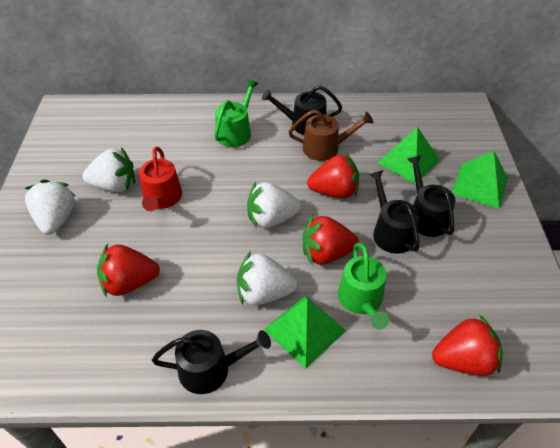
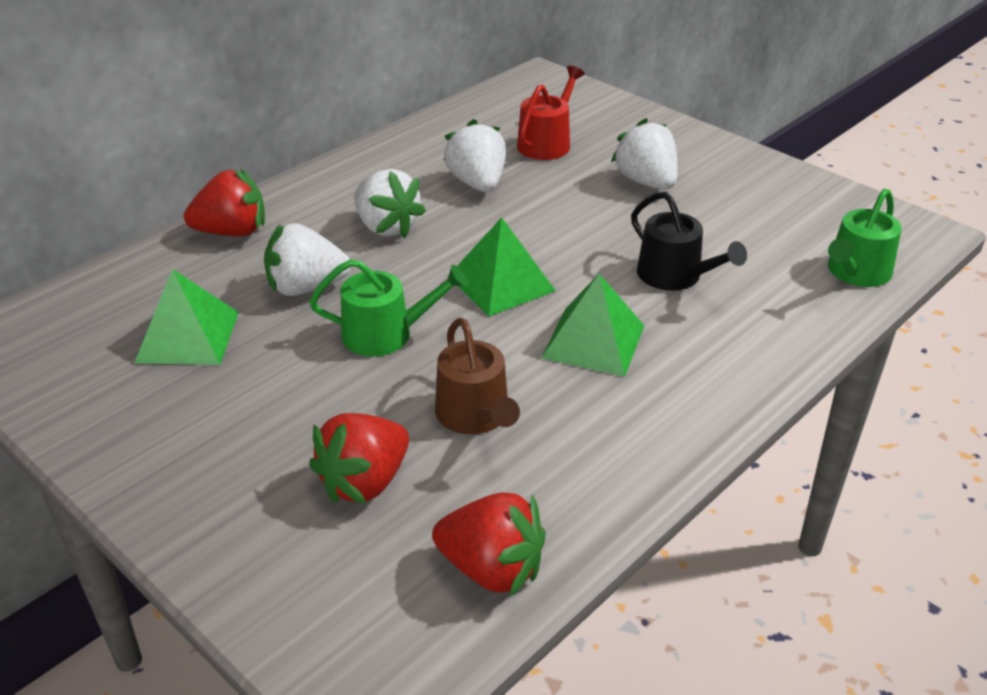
black watering can: [152,330,271,394] [262,86,342,135] [369,170,420,253] [407,155,455,237] = 4 -> [631,192,747,291] = 1
red strawberry: [97,243,160,297] [303,215,359,265] [307,153,359,198] [432,315,503,376] = 4 -> [184,169,265,237] [309,413,409,504] [432,492,546,597] = 3

